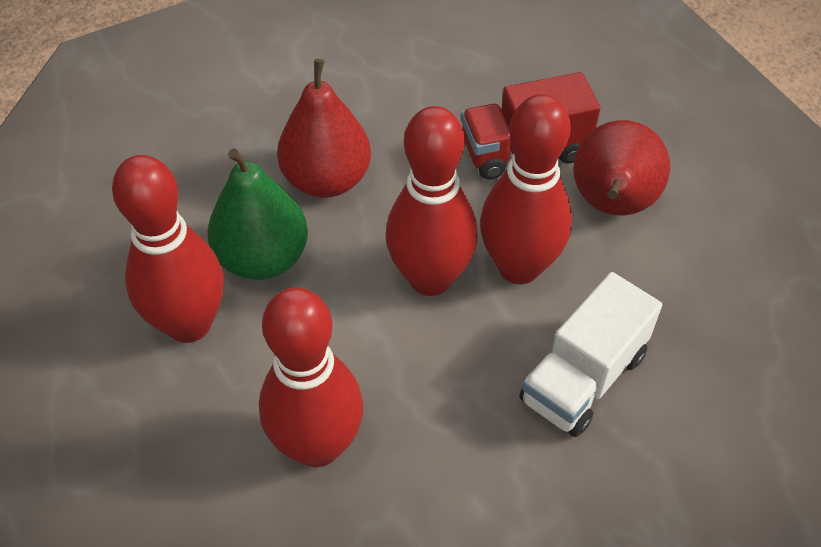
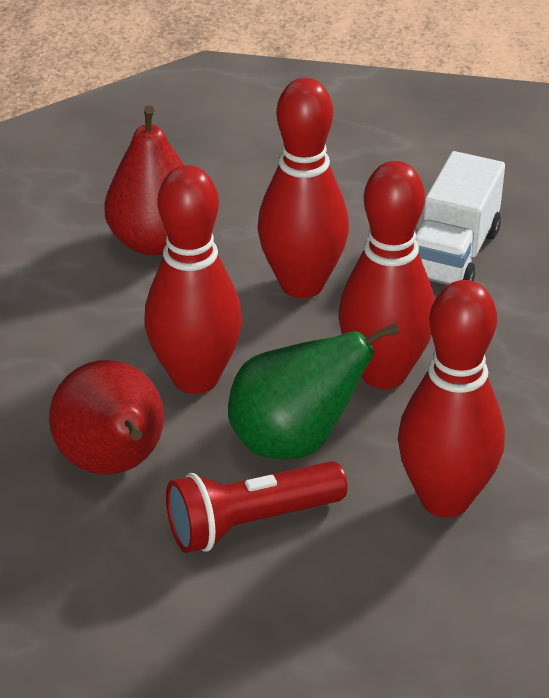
red flashlight: none = 0 -> [166,461,347,553] = 1
red truck: [461,72,601,180] = 1 -> none = 0

